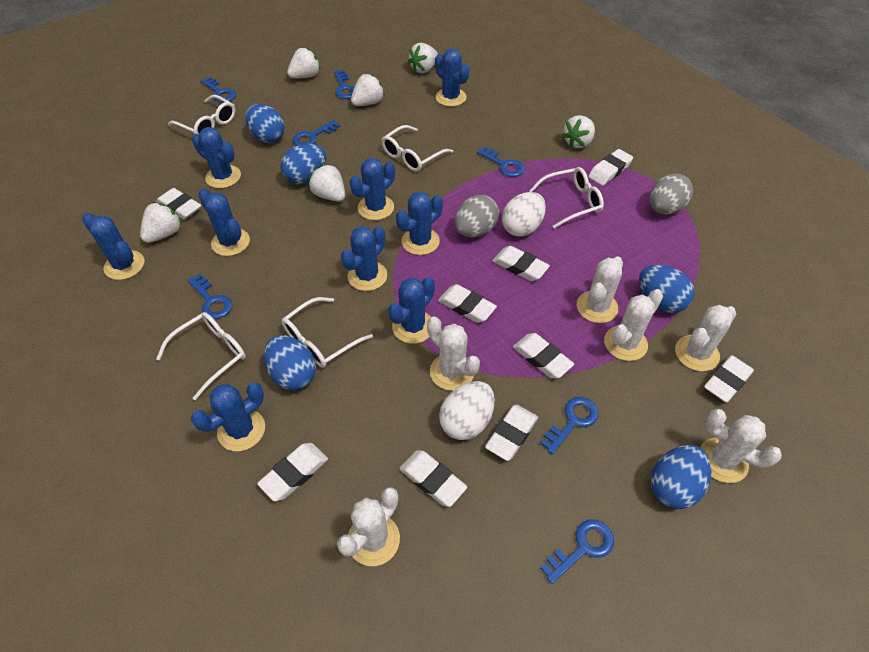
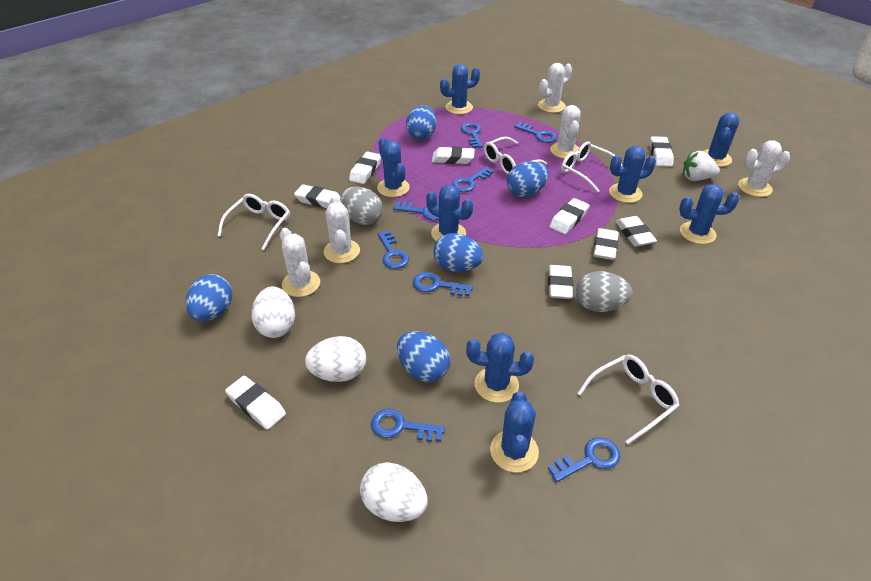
blue cactus: [82,213,144,280] [191,383,265,451] [192,127,241,188] [198,188,250,256] [341,226,387,291] [350,158,395,220] [388,277,435,344] [396,191,443,255] [435,49,469,107] = 9 -> [377,137,410,197] [426,185,473,241] [440,64,480,114] [466,333,534,403] [490,391,539,472] [609,146,656,203] [679,184,739,244] [703,112,739,167] = 8
blue key: [187,274,232,319] [200,77,236,102] [293,120,341,146] [334,70,354,99] [477,146,525,177] [540,397,599,454] [540,519,614,584] = 7 -> [371,409,445,442] [378,231,409,269] [393,201,439,220] [413,272,473,296] [452,167,494,192] [460,122,483,148] [514,122,557,143] [548,437,620,482] = 8
white cactus: [337,487,400,566] [427,316,480,391] [577,256,623,323] [604,289,663,361] [675,305,736,371] [700,409,782,483] = 6 -> [280,228,320,297] [324,196,360,263] [538,63,572,113] [550,105,581,159] [738,140,790,197] = 5
white egg: [439,381,495,440] [502,192,546,237] = 2 -> [251,286,295,338] [305,336,366,382] [360,462,428,522] = 3
white glasses: [156,312,246,401] [168,95,235,134] [282,297,373,368] [382,125,453,172] [529,167,604,229] = 5 -> [217,194,290,250] [484,137,547,174] [561,142,622,193] [577,354,680,444] = 4
white strawberry: [140,202,182,243] [287,47,321,78] [309,164,345,202] [351,74,385,106] [408,43,438,73] [562,115,595,148] = 6 -> [683,151,720,181] = 1

